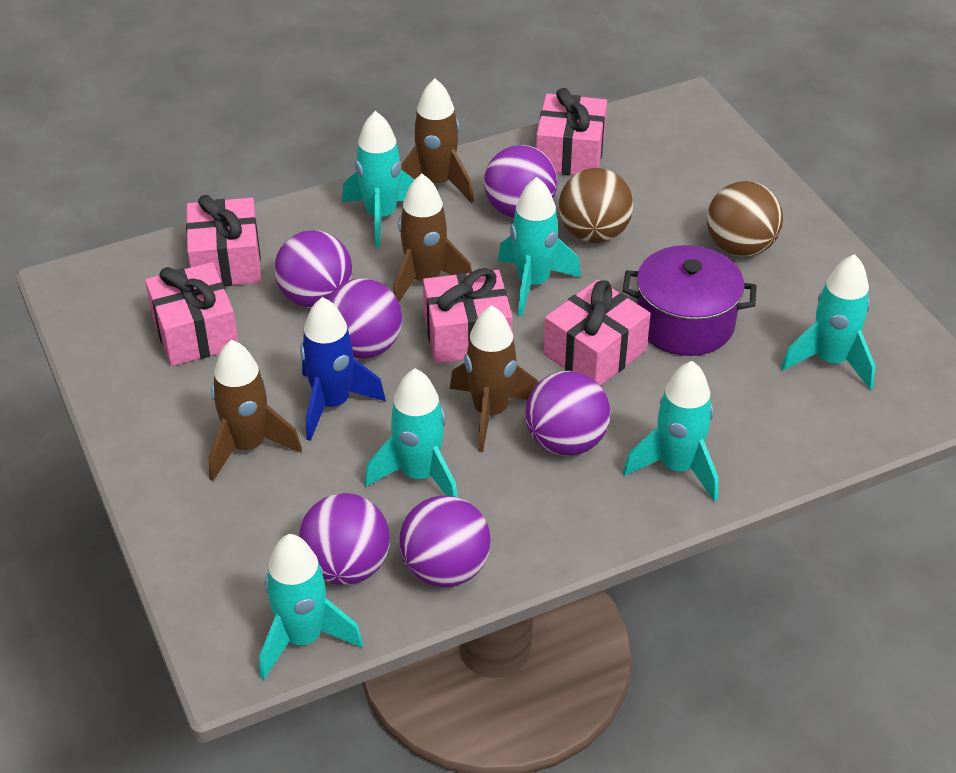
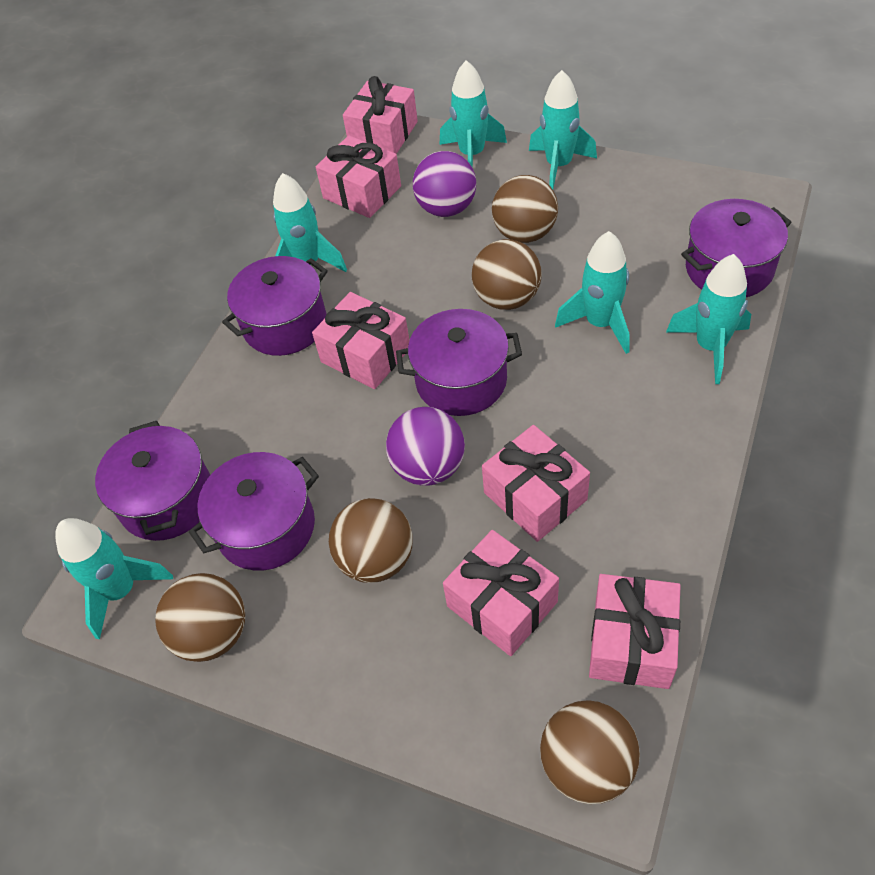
blue rocket: [300,297,386,441] = 1 -> none = 0
brown ball: [559,168,633,243] [707,181,783,257] = 2 -> [156,573,245,662] [329,498,412,583] [472,239,541,310] [492,175,558,243] [540,700,640,804] = 5
brown rocket: [209,340,302,481] [393,174,472,302] [401,79,474,203] [450,305,539,452] = 4 -> none = 0
pink gift: [145,262,238,366] [186,195,261,287] [423,268,512,363] [536,88,607,175] [544,280,651,386] = 5 -> [312,292,410,389] [316,136,401,218] [343,76,418,154] [443,530,559,656] [482,425,590,542] [589,574,681,689] = 6
purple ball: [274,230,353,308] [299,493,390,585] [327,278,402,359] [399,495,491,587] [484,145,558,218] [525,371,611,456] = 6 -> [386,407,465,486] [413,151,476,217] = 2
purple pot: [623,245,757,356] = 1 -> [95,421,210,541] [189,452,319,571] [222,256,328,356] [396,309,522,416] [681,199,792,297] = 5

